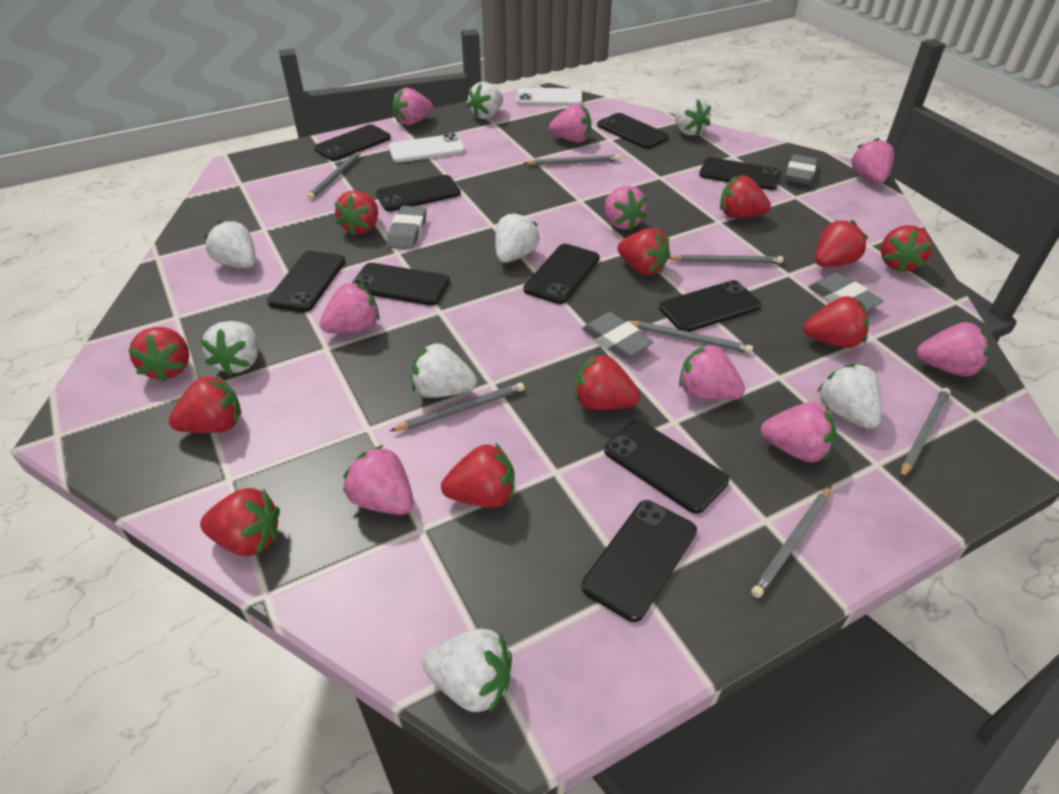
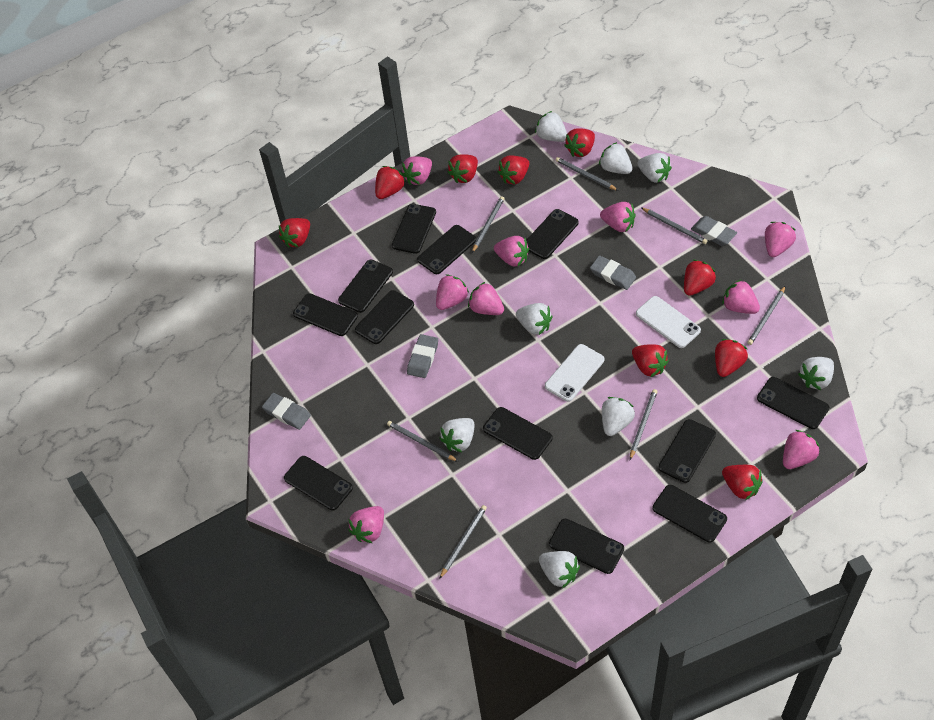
black phone: [267,251,346,312] [314,124,391,161] [352,263,450,306] [376,175,461,211] [524,244,600,304] [582,500,697,622] [597,113,669,148] [604,420,729,514] [659,280,761,332] [699,157,781,190] = 10 -> [284,456,353,510] [293,293,358,336] [338,260,393,313] [355,290,414,344] [392,204,436,254] [417,225,476,274] [483,407,552,460] [526,209,579,259] [549,519,624,574] [652,485,727,542] [658,419,716,483] [757,377,829,429] = 12
red strawberry: [128,327,189,382] [169,374,241,433] [200,488,280,556] [335,191,378,236] [441,443,515,508] [575,353,640,410] [617,228,670,275] [720,176,771,218] [803,296,869,348] [815,220,868,267] [881,225,933,273] = 11 -> [279,218,310,248] [375,166,406,199] [447,154,478,183] [498,155,529,184] [564,129,595,157] [632,344,669,377] [684,260,716,296] [715,339,748,377] [722,465,763,500] = 9

